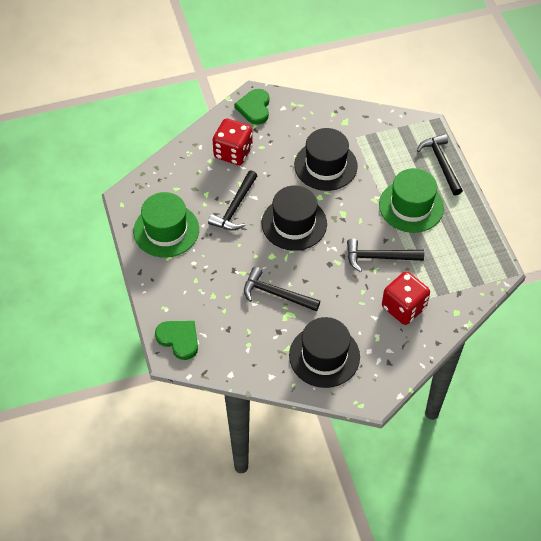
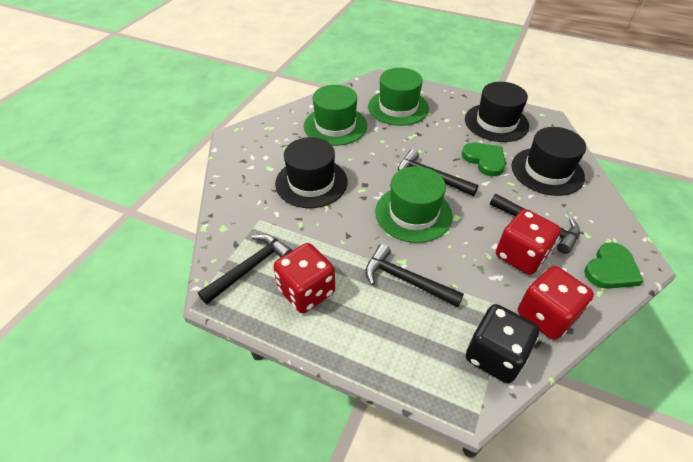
black dice: none = 0 -> [466,304,539,383] = 1
green hat: [133,192,199,258] [379,168,444,233] = 2 -> [304,85,367,146] [368,68,429,126] [375,166,453,243] = 3
red dice: [213,118,253,165] [382,271,430,325] = 2 -> [273,243,335,313] [496,209,561,275] [518,266,594,340] = 3

